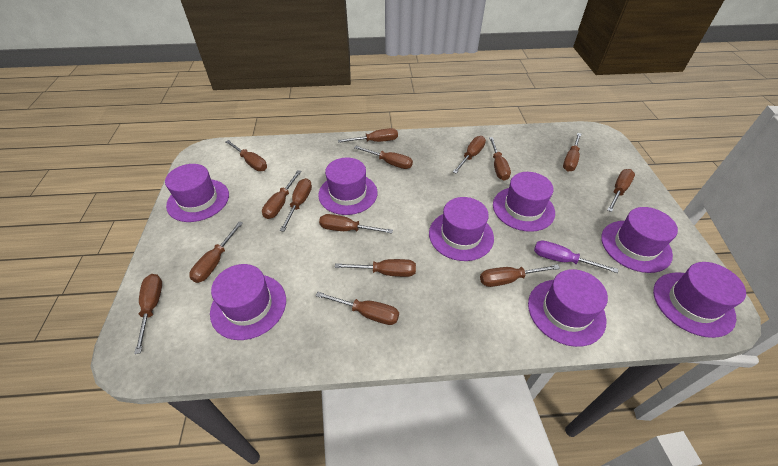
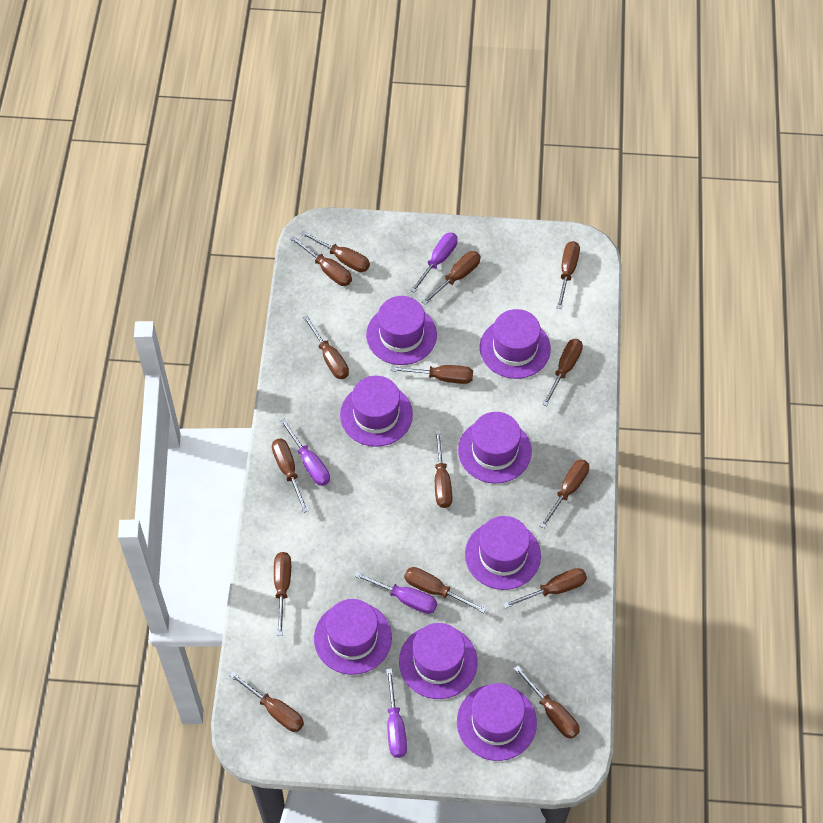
purple screwdriver: [534,241,618,273] = 1 -> [280,419,330,486] [354,571,437,614] [386,668,407,758] [410,233,458,293] = 4

